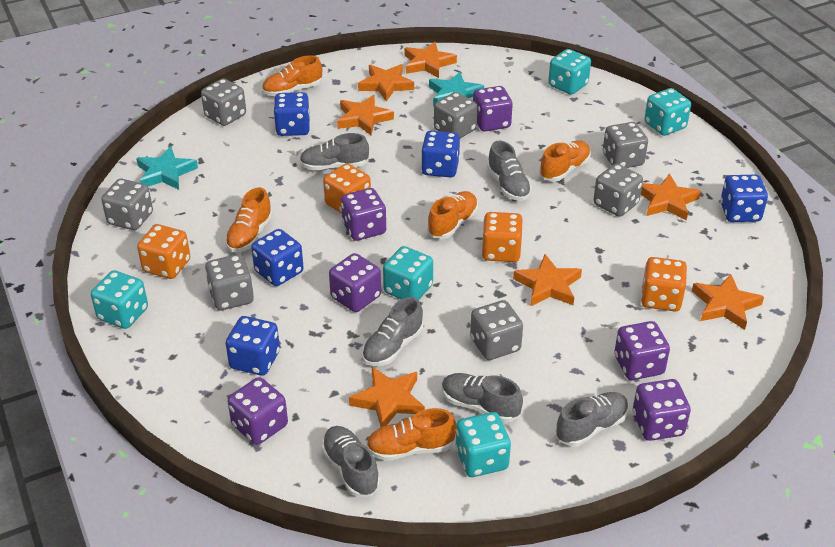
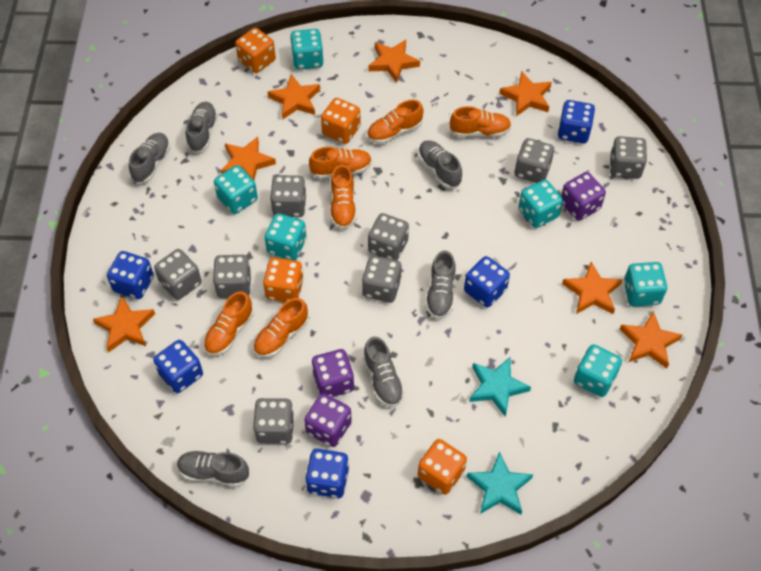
grey dice: [101,179,153,230] [201,78,246,126] [205,254,254,311] [434,92,478,138] [470,300,523,360] [593,164,643,217] [603,122,648,168] = 7 -> [154,249,202,300] [213,255,251,298] [253,398,294,444] [270,175,306,217] [362,255,401,303] [368,213,409,260] [515,138,554,183] [610,136,647,179] = 8
orange shoe: [225,188,273,252] [262,55,322,96] [366,408,456,461] [427,191,478,239] [539,141,591,181] = 5 -> [203,291,254,356] [253,298,309,357] [309,147,372,179] [330,165,357,229] [367,100,424,144] [450,106,511,137] = 6
purple dice: [228,377,288,445] [329,253,381,312] [341,188,386,241] [473,86,513,132] [614,321,670,380] [633,379,691,441] = 6 -> [304,393,352,447] [312,349,354,397] [561,172,606,221] = 3
turquoise dice: [91,270,148,329] [383,246,433,300] [456,412,511,477] [548,49,591,95] [644,88,691,136] = 5 -> [214,165,258,214] [265,213,306,260] [290,29,324,70] [519,180,563,228] [574,344,622,397] [624,262,667,307] = 6

